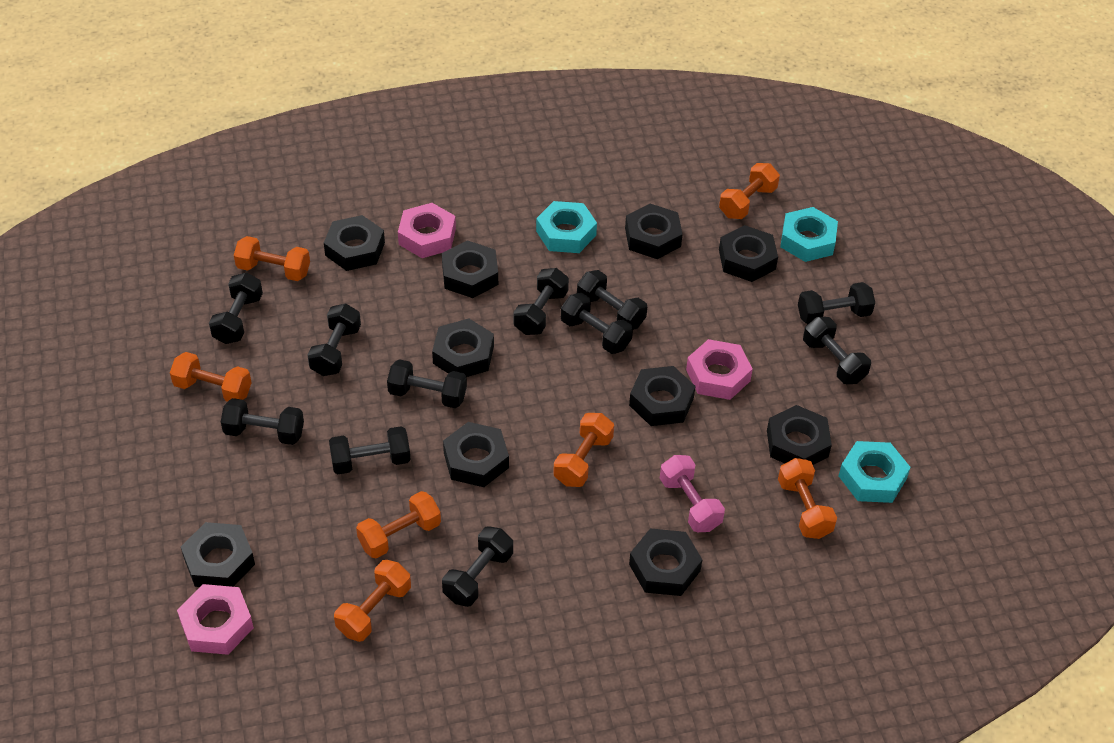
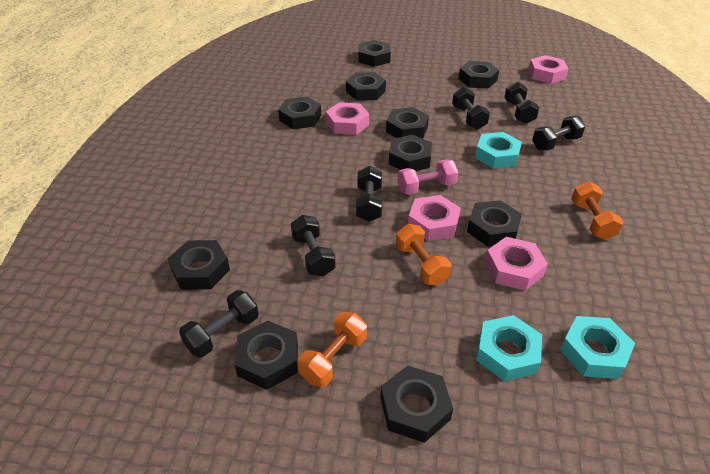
black dumbbell: [209,272,263,344] [221,398,304,445] [307,304,361,376] [329,426,411,474] [387,359,467,408] [442,526,513,607] [514,268,569,335] [561,293,633,354] [577,270,647,330] [798,282,875,324] [803,317,871,384] = 11 -> [179,290,259,358] [291,215,336,276] [356,166,382,222] [452,87,490,130] [504,82,539,124] [532,116,585,150] = 6
orange dumbbell: [170,352,252,402] [234,236,310,281] [334,560,411,642] [356,491,441,559] [553,413,614,487] [719,163,780,219] [778,458,837,539] = 7 -> [297,312,367,387] [396,224,452,285] [571,181,623,240] = 3
pink nut: [177,584,254,655] [398,203,456,258] [686,339,753,400] = 3 -> [326,102,369,135] [408,195,461,241] [485,237,548,291] [528,55,569,84] = 4

